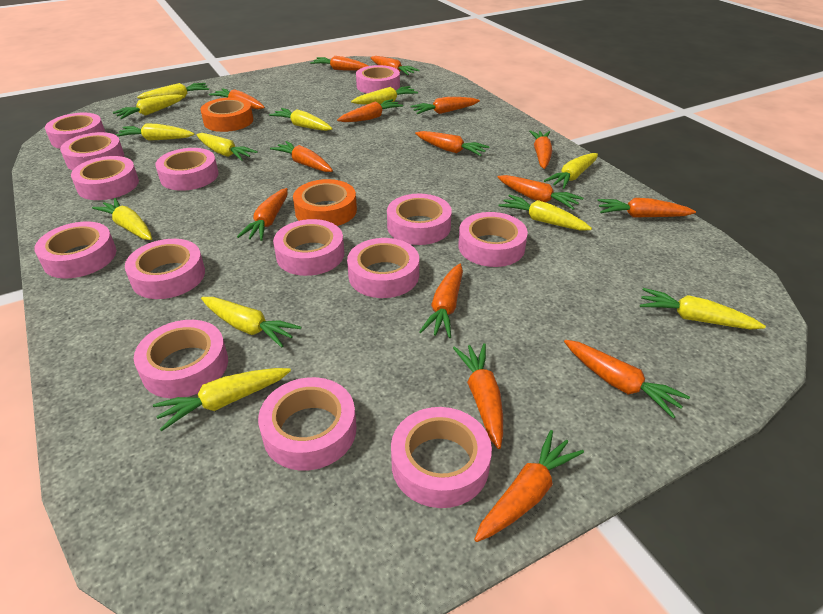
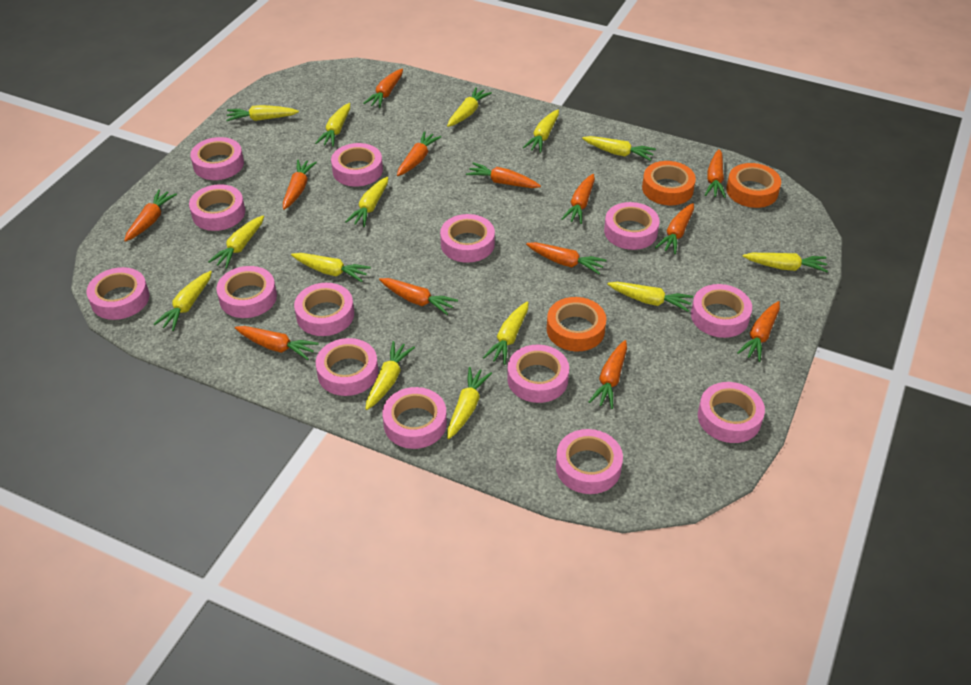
orange carrot: [209,88,265,109] [237,188,288,241] [270,141,333,172] [310,56,368,71] [337,99,403,122] [370,56,420,75] [411,97,480,114] [415,131,490,156] [419,264,463,338] [453,343,503,449] [474,430,584,542] [497,175,583,209] [529,130,552,169] [564,340,690,418] [597,198,696,218] = 15 -> [124,190,177,242] [235,326,319,360] [283,160,317,210] [363,69,403,108] [379,278,458,315] [397,131,441,176] [466,163,541,188] [526,242,607,274] [561,174,595,224] [589,340,627,409] [655,203,694,254] [705,149,726,198] [737,301,780,362] = 13
orange tape: [201,97,253,132] [293,179,357,226] = 2 -> [547,297,606,351] [642,161,696,205] [726,163,781,208] = 3
yellow carrot: [92,198,152,240] [113,94,185,119] [116,123,194,141] [137,83,209,99] [153,368,291,431] [196,133,258,161] [201,297,301,347] [269,108,333,131] [351,86,418,104] [499,194,592,231] [544,153,598,189] [640,288,766,329] = 12 -> [154,271,212,331] [208,215,264,269] [226,105,299,121] [291,253,371,282] [315,103,350,147] [345,177,388,227] [366,341,415,410] [447,87,492,127] [447,367,492,439] [483,302,529,365] [522,110,559,153] [582,136,656,161] [607,282,693,312] [743,253,828,272] = 14

